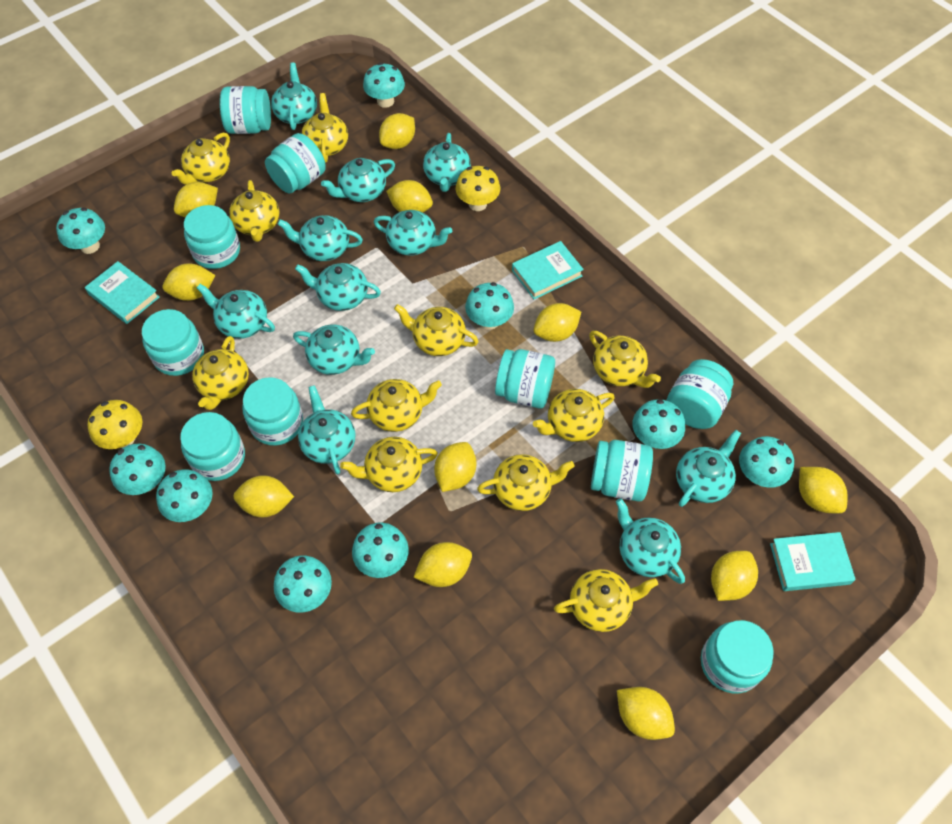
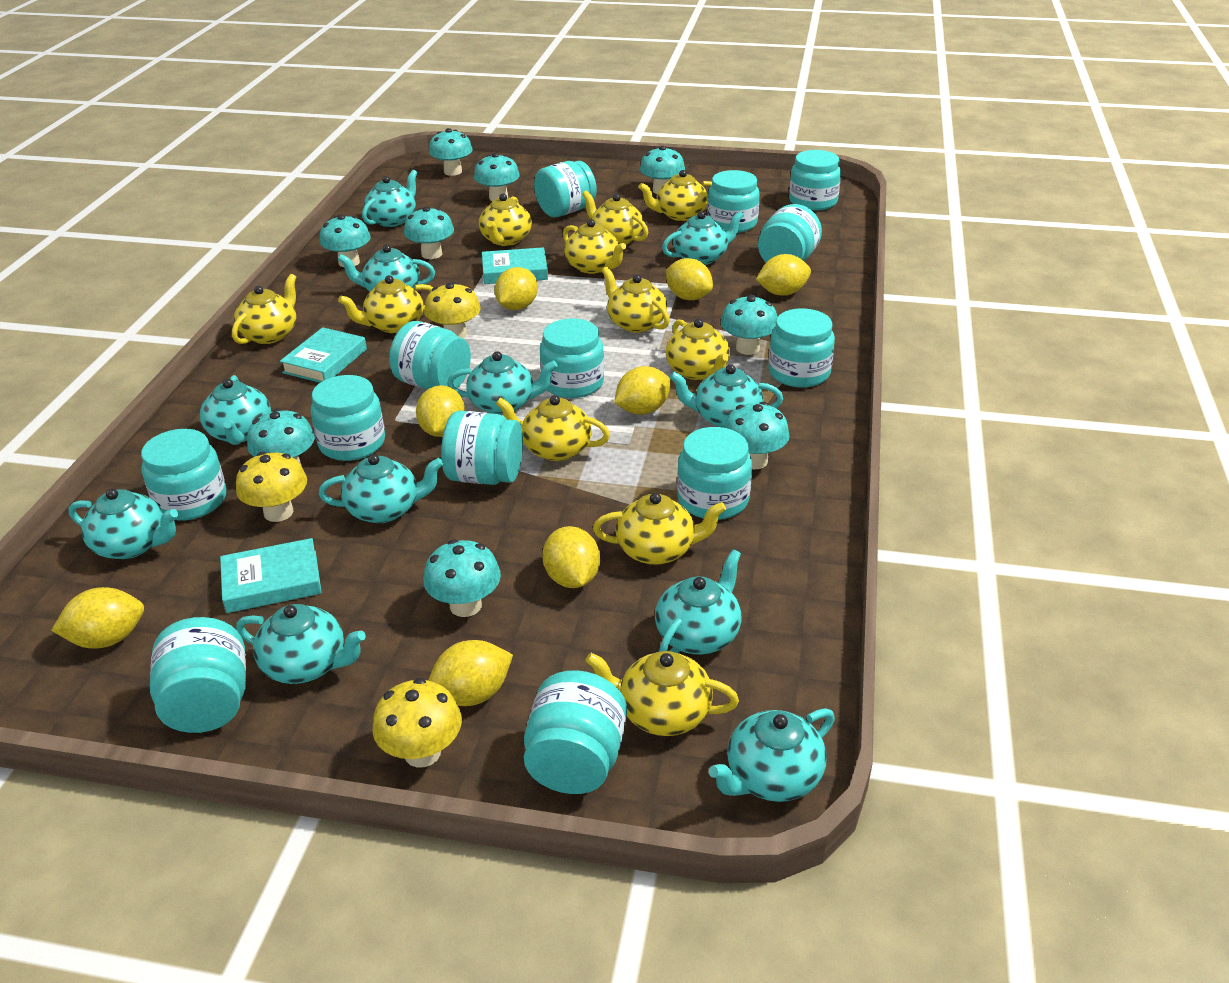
turquoise jar: [142,309,204,376] [180,412,245,481] [184,205,240,269] [220,86,271,134] [242,377,303,446] [265,133,326,194] [495,349,555,409] [591,440,653,502] [666,359,733,429] [701,620,774,694] = 10 -> [141,429,226,521] [150,617,246,733] [311,375,385,461] [389,321,471,390] [441,411,523,485] [524,670,627,794] [534,161,597,217] [540,318,604,398] [677,427,752,520] [707,170,760,233] [758,204,822,262] [769,308,835,388] [789,150,841,211] = 13
yellow lemon: [162,263,216,301] [174,182,218,217] [234,475,294,518] [379,113,415,149] [386,180,433,212] [414,542,472,587] [434,442,476,492] [534,303,581,342] [617,687,675,740] [711,551,758,601] [799,467,848,513] = 11 -> [51,587,144,649] [416,385,465,437] [428,640,513,706] [494,267,538,310] [542,526,600,588] [614,366,670,415] [666,258,713,300] [756,254,811,296] = 8
yellow mushroom: [87,400,142,449] [456,166,500,211] = 2 -> [236,452,307,522] [372,678,462,768] [424,282,481,338] = 3

